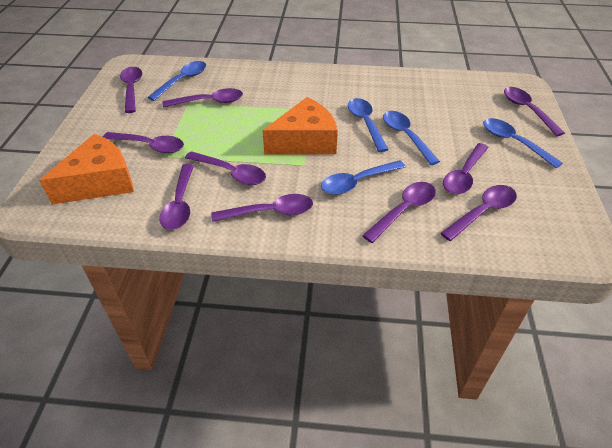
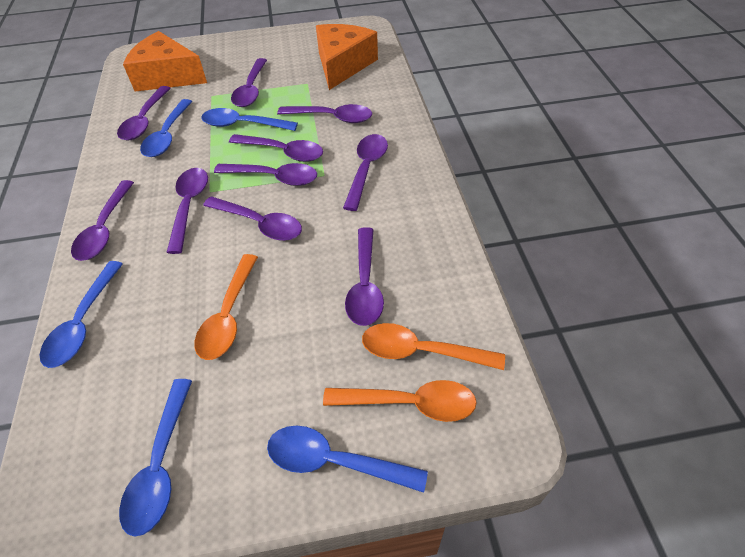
orange spoon: none = 0 -> [195,254,258,360] [323,380,477,422] [362,323,505,370] = 3

